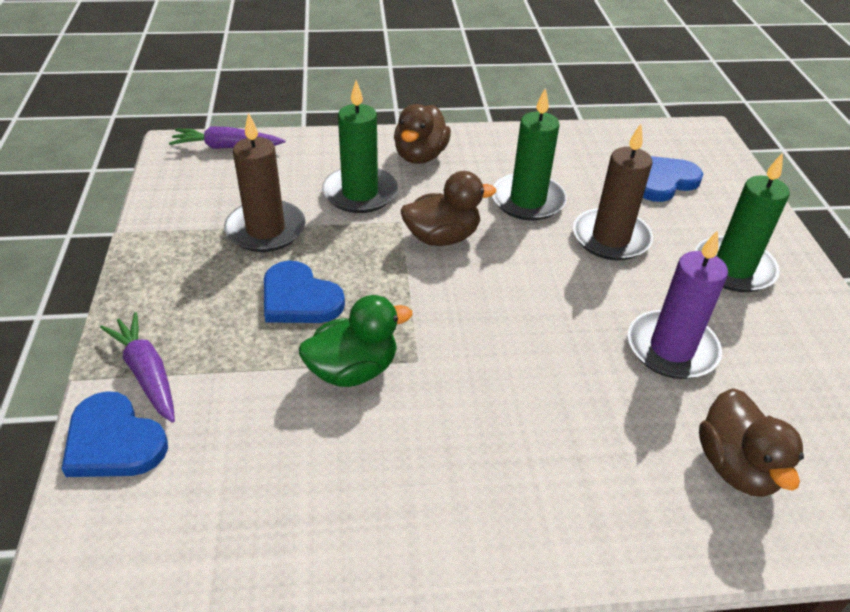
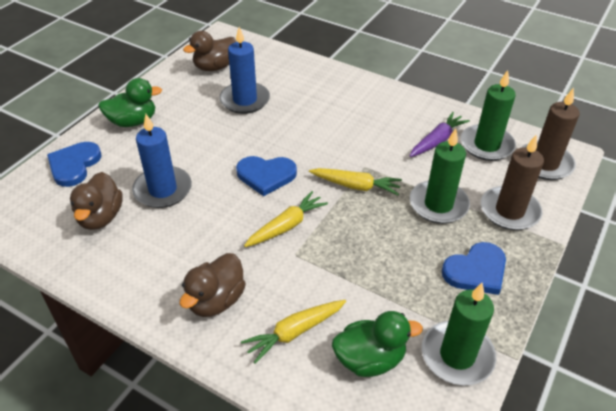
blue candle: none = 0 -> [132,114,192,208] [219,27,270,114] = 2
green duck: [299,295,413,387] = 1 -> [98,78,162,127] [332,311,423,377] = 2
purple candle: [628,230,728,379] = 1 -> none = 0
purple carrot: [100,312,175,423] [169,126,285,149] = 2 -> [410,112,470,157] = 1
yellow carrot: none = 0 -> [241,300,346,364] [244,191,328,247] [309,168,402,195] = 3

